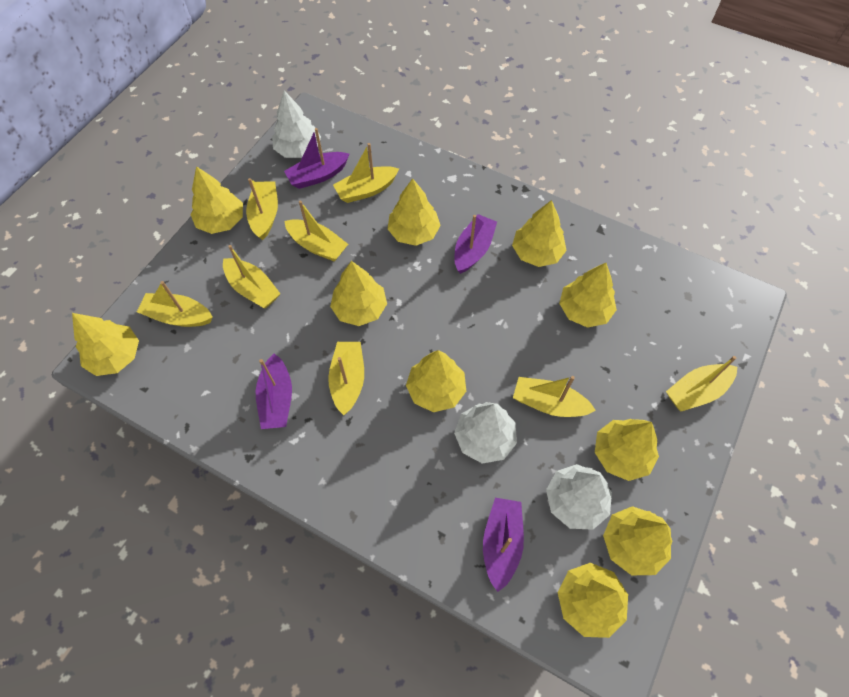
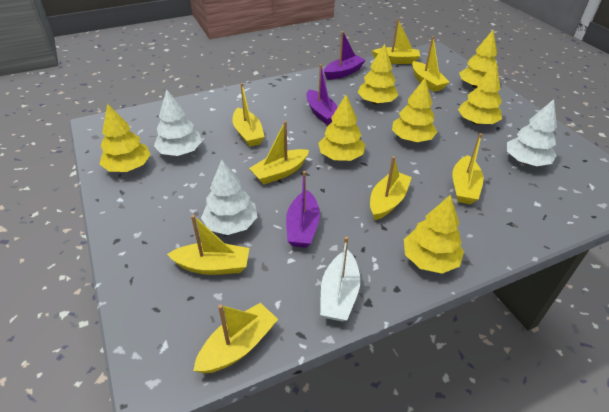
purple boat: [256,354,292,429] [284,128,349,189] [454,214,497,274] [483,498,524,592] = 4 -> [286,171,320,248] [306,64,338,125] [324,31,365,80] = 3
white boat: none = 0 -> [320,236,360,321] = 1
yellow tree: [72,313,139,376] [190,166,243,234] [330,261,387,326] [388,178,441,246] [406,350,466,412] [512,200,567,267] [558,563,628,638] [559,263,617,328] [595,419,659,481] [603,506,673,575] = 10 -> [100,103,151,172] [318,95,365,161] [357,44,398,104] [392,78,438,142] [404,195,464,274] [458,63,502,125] [459,30,498,88] = 7

